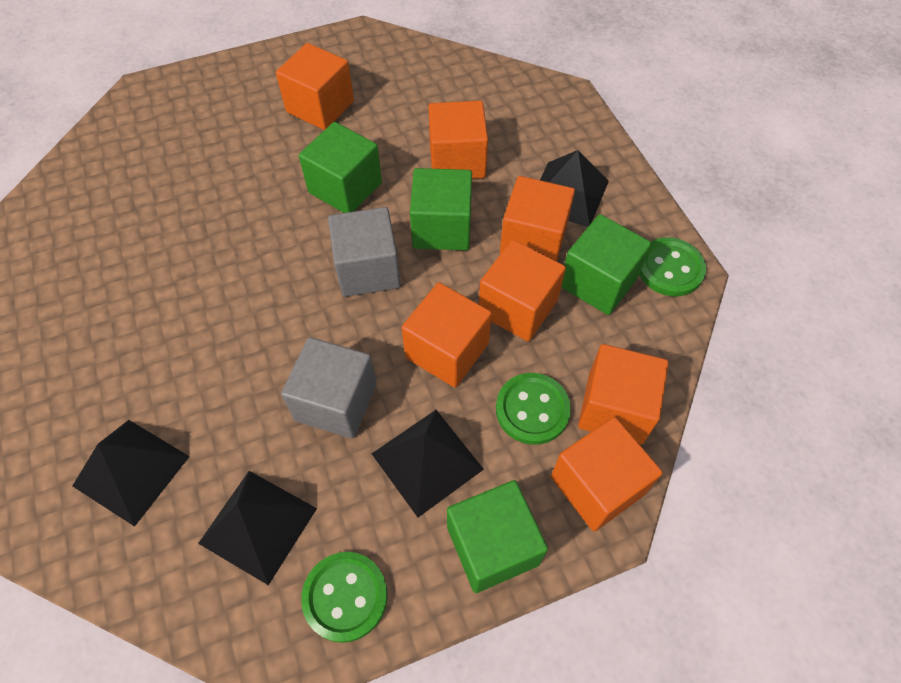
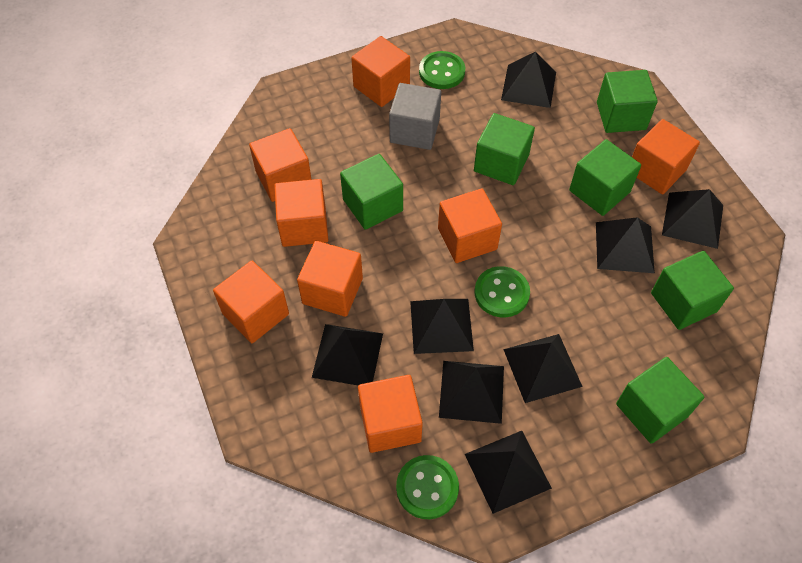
black pyramid: [73,420,190,527] [198,471,317,585] [372,410,484,517] [540,150,609,227] = 4 -> [312,324,383,385] [410,299,474,354] [439,361,504,424] [465,431,552,514] [501,52,556,108] [503,334,583,403] [596,217,655,273] [662,189,723,249] = 8
green cube: [299,122,382,213] [410,168,472,250] [447,480,548,593] [561,214,652,315] = 4 -> [340,154,403,230] [474,113,535,185] [569,139,641,216] [597,70,658,133] [616,357,704,444] [651,251,734,330] = 6
grey cube: [281,337,377,439] [328,207,401,297] = 2 -> [389,83,441,150] = 1
orange cube: [276,43,354,130] [401,282,492,388] [428,101,488,179] [479,240,566,341] [500,176,575,261] [551,417,663,531] [578,344,669,445] = 7 -> [213,261,289,343] [249,128,312,202] [274,179,328,247] [297,241,363,317] [351,36,410,107] [358,375,423,453] [438,188,502,263] [632,119,700,194] = 8

